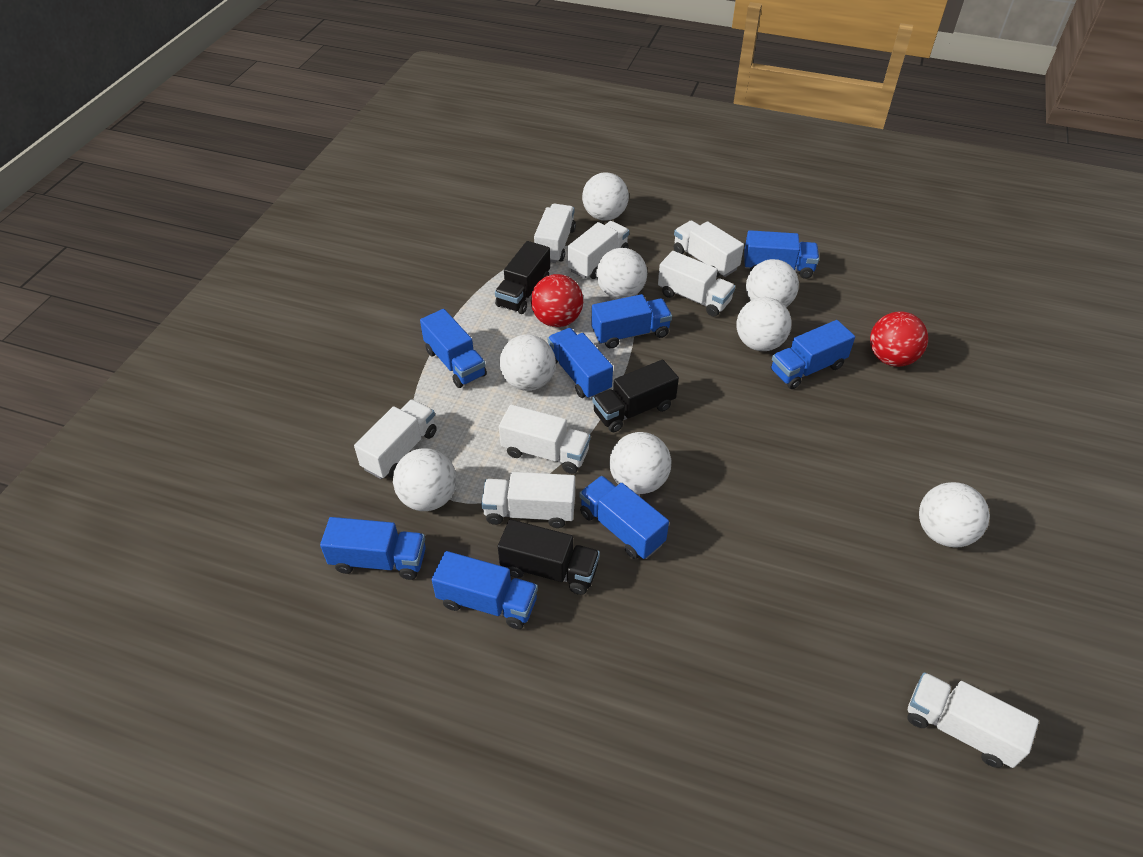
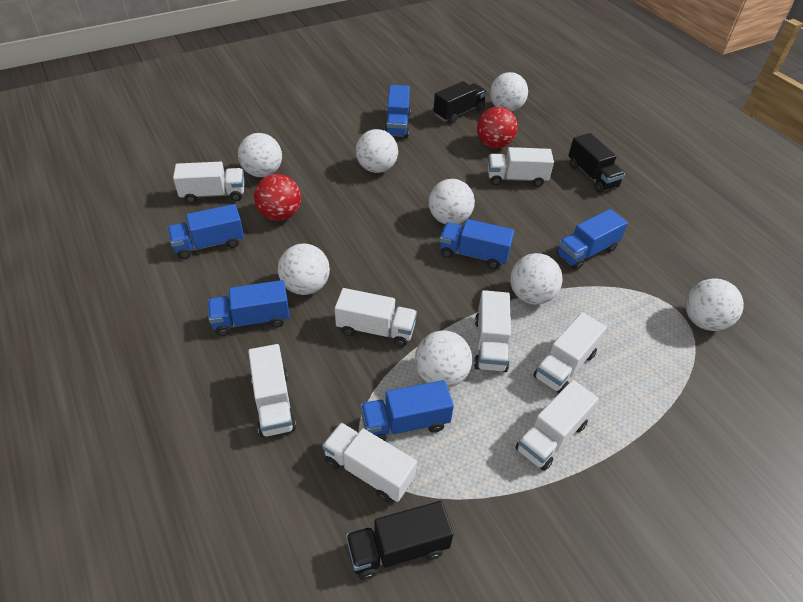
blue truck: [320,517,426,580] [420,309,487,388] [432,551,538,629] [548,328,613,399] [580,476,669,559] [591,294,672,349] [744,230,819,279] [771,320,855,389] = 8 -> [167,204,244,259] [208,280,290,336] [361,380,454,441] [384,85,411,138] [440,219,514,269] [556,209,628,270] = 6

